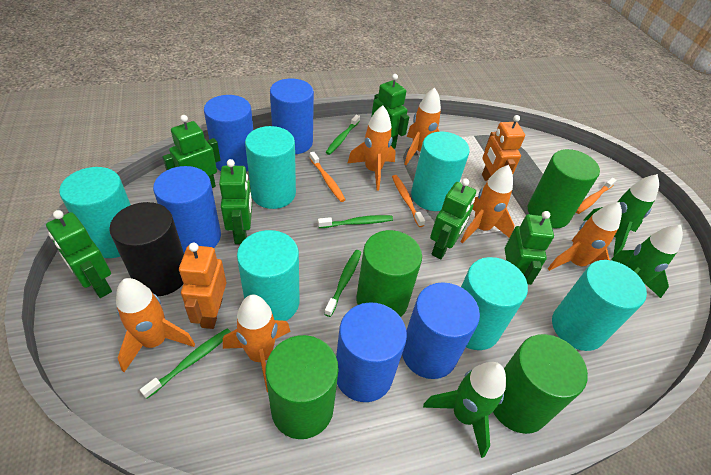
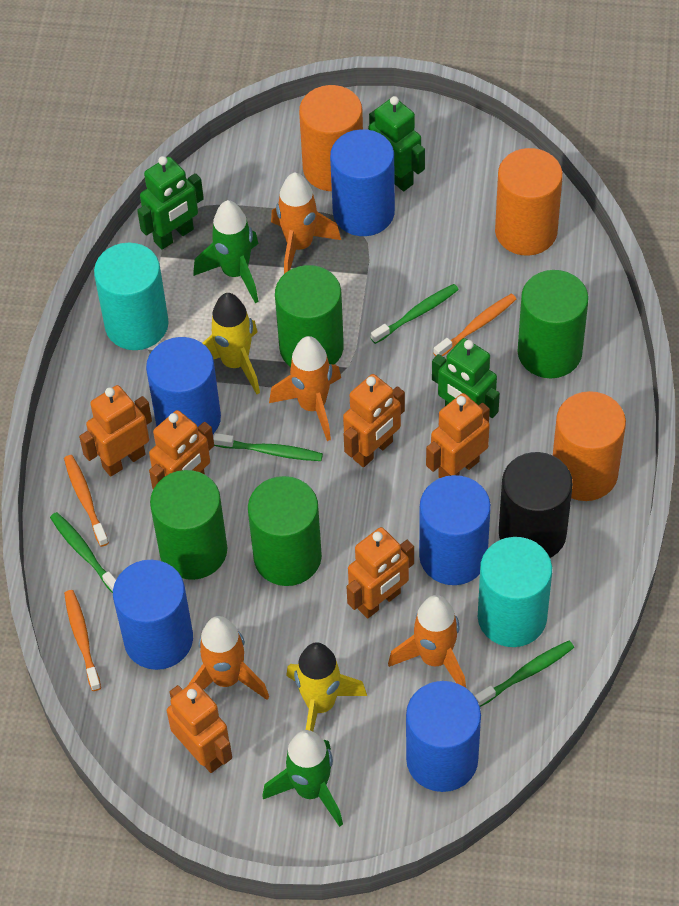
green robot: [46,210,112,298] [162,115,220,188] [219,159,252,244] [371,74,409,149] [430,178,476,259] [505,211,554,285] = 6 -> [137,156,204,250] [368,96,425,191] [432,338,500,418] = 3
green rocket: [423,362,506,458] [583,174,659,257] [611,225,683,298] = 3 -> [193,200,258,303] [262,730,343,827] = 2
orange cylinder: none = 0 -> [299,85,363,191] [495,148,563,256] [553,391,626,501] = 3
orange robot: [179,243,226,329] [482,115,525,181] = 2 -> [79,385,152,477] [149,410,214,489] [167,682,232,773] [343,374,405,467] [346,527,414,619] [426,393,490,478] = 6
orange rocket: [116,278,195,372] [223,295,291,392] [348,105,396,190] [404,87,441,165] [460,165,515,244] [548,202,622,271] = 6 -> [188,616,269,700] [269,336,341,441] [271,172,341,274] [388,595,466,688] = 4
turquoise cylinder: [59,167,131,258] [237,230,299,321] [245,126,296,209] [411,132,470,211] [461,257,528,350] [552,260,647,351] = 6 -> [94,243,168,350] [478,537,552,647] = 2
yellow rocket: none = 0 -> [203,293,260,394] [286,642,367,731] = 2

